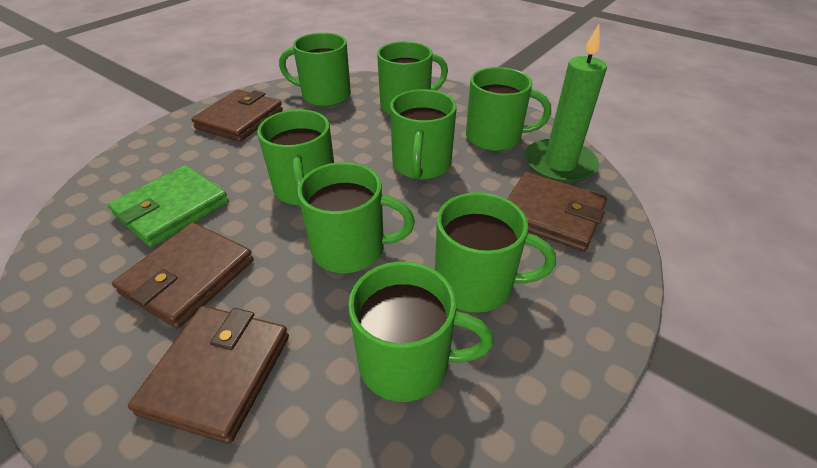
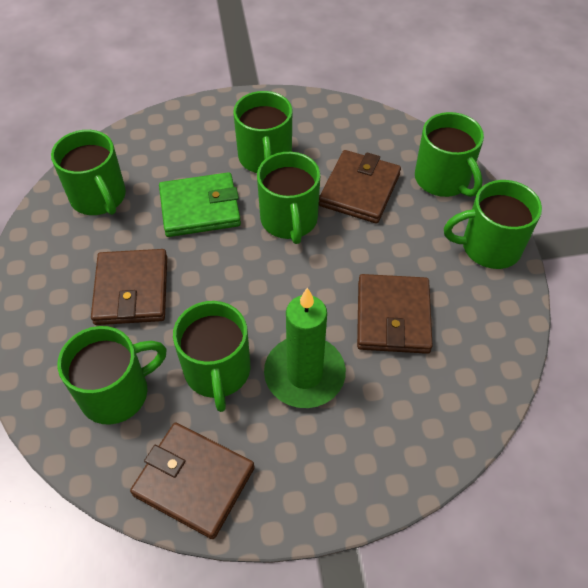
green mug: [257,109,334,205] [279,32,351,107] [297,162,415,273] [348,261,494,402] [377,41,448,115] [390,89,457,180] [435,192,556,313] [466,67,551,151] = 8 -> [51,130,126,215] [58,326,167,425] [173,301,250,412] [233,91,292,173] [257,152,320,244] [415,112,484,197] [444,180,542,269] = 7

